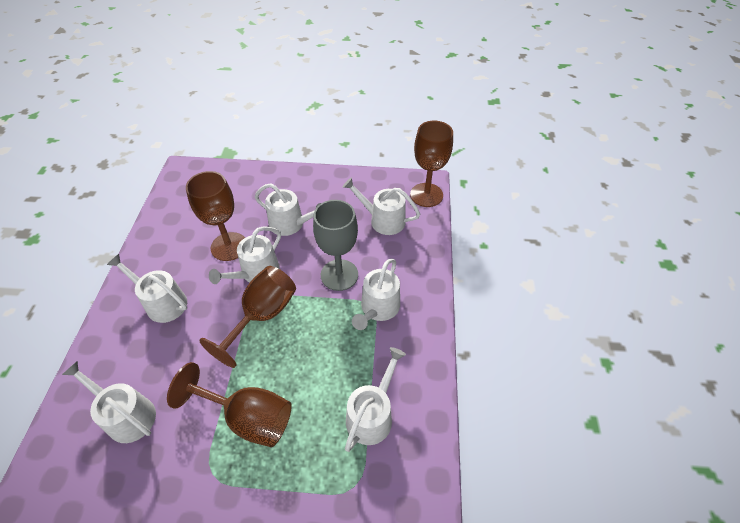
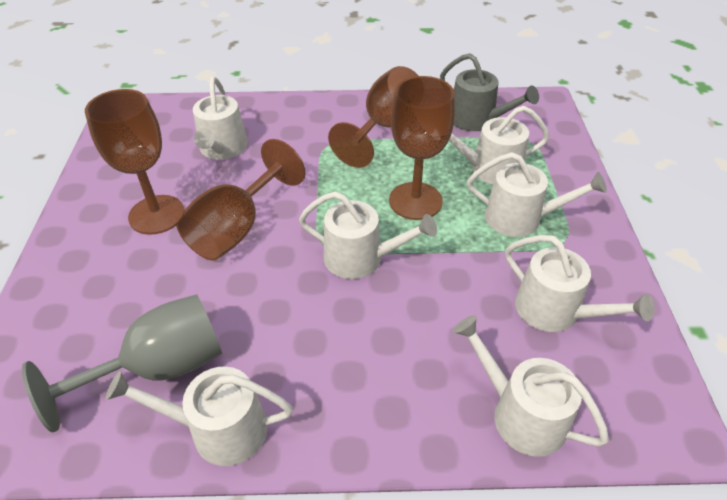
grey watering can: none = 0 -> [440,53,539,131] = 1

